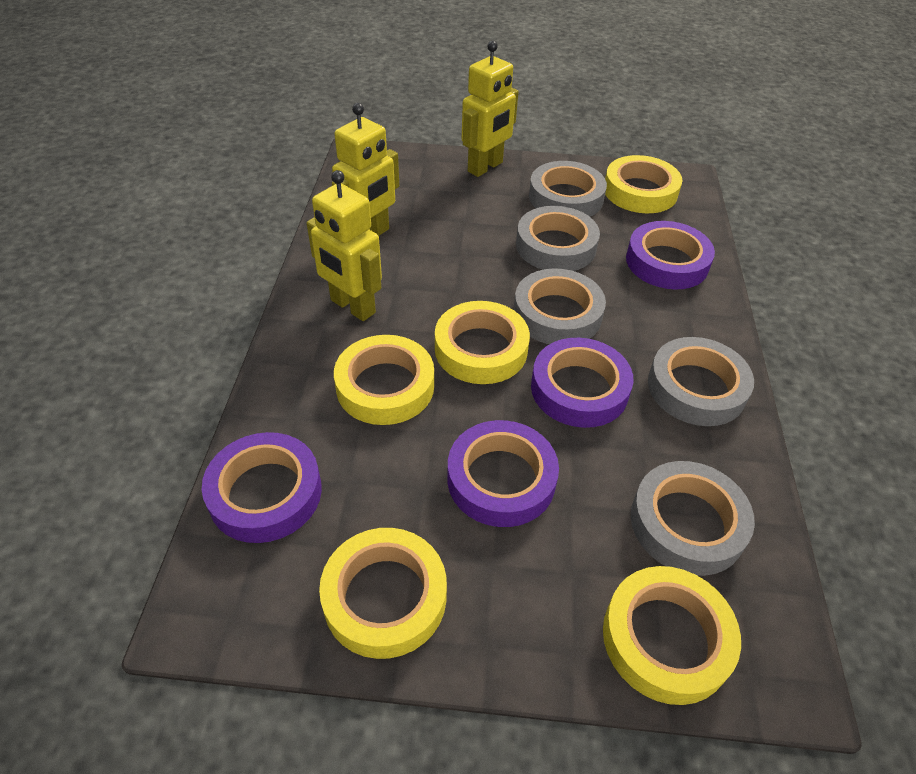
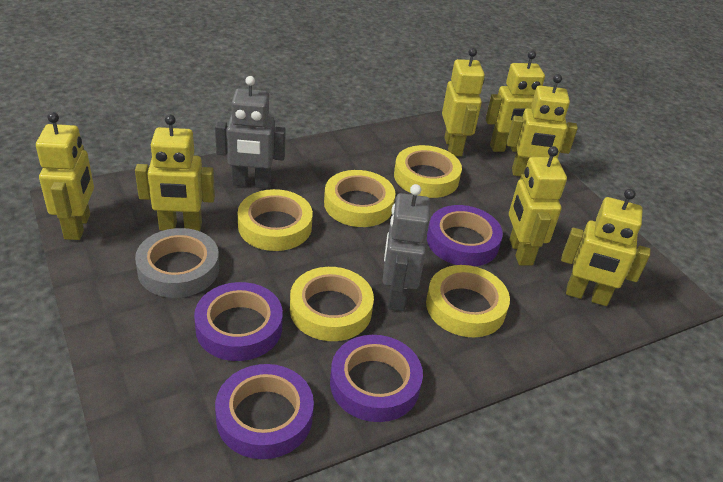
grey robot: none = 0 -> [215,76,286,188] [383,184,430,311] = 2
grey tape: [513,268,606,344] [516,206,600,271] [529,161,607,217] [631,461,755,576] [648,337,754,426] = 5 -> [135,228,219,298] = 1
yellow robot: [306,170,382,321] [332,103,399,236] [462,41,519,177] = 3 -> [36,112,94,240] [135,114,215,231] [442,48,485,156] [486,51,545,152] [507,74,578,176] [509,146,567,265] [561,189,650,306] = 7

